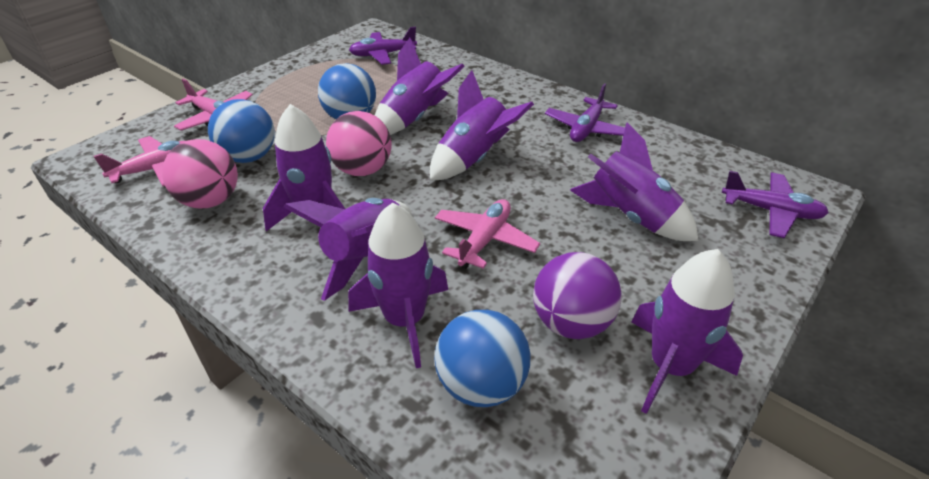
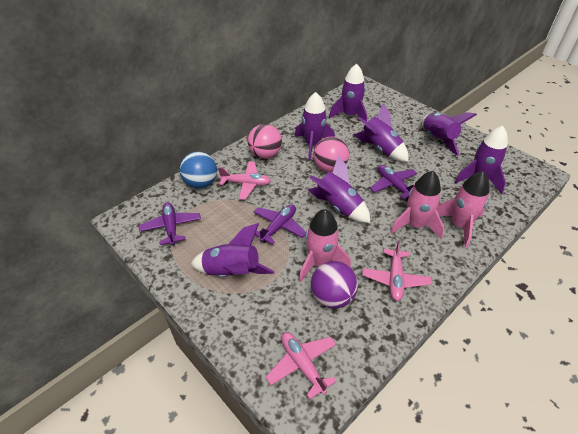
blue ball: [208,99,275,163] [318,63,376,119] [434,310,530,407] = 3 -> [179,152,217,189] = 1
pink rocket: none = 0 -> [299,209,351,282] [390,171,444,239] [436,171,490,248] = 3

